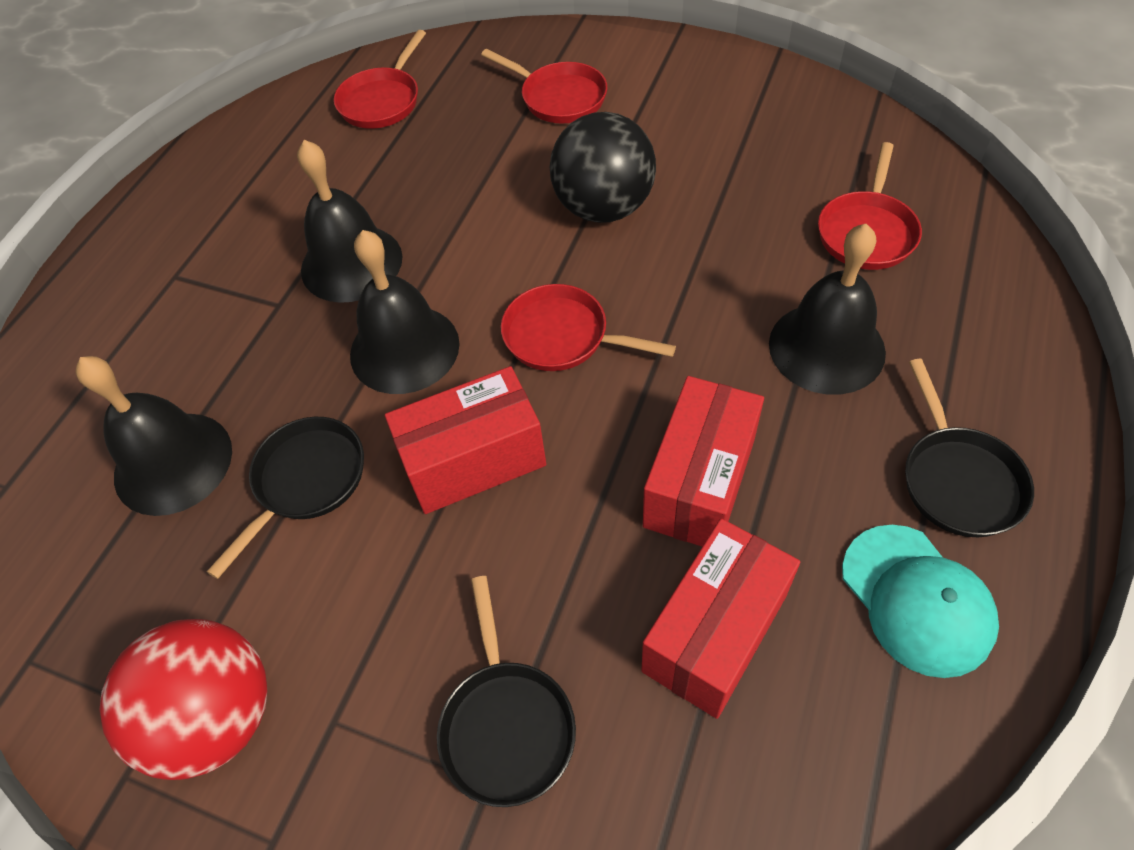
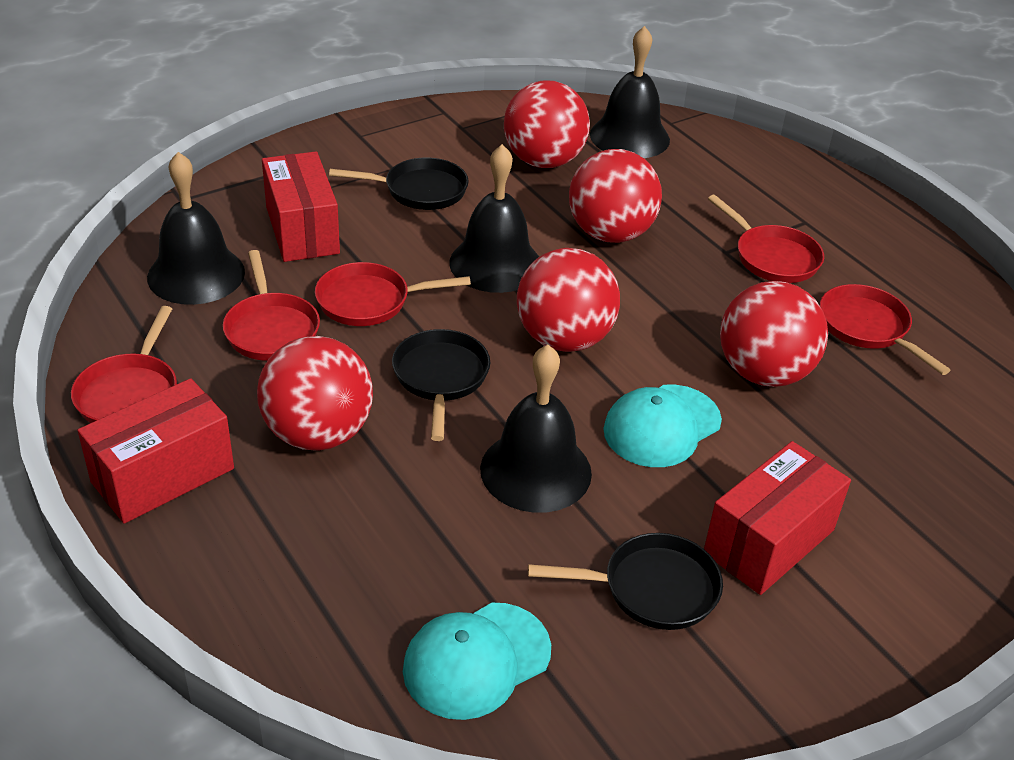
black ball: [550,112,656,223] = 1 -> none = 0
red ball: [100,619,267,780] = 1 -> [257,336,373,450] [504,80,590,168] [517,248,620,352] [569,149,662,243] [720,281,828,387] = 5
red pan: [334,30,426,129] [481,49,607,123] [501,284,676,371] [818,142,922,270] = 4 -> [71,306,177,423] [223,250,320,361] [315,262,471,326] [708,195,824,283] [820,284,950,375] = 5
turquoise cap: [842,525,999,678] = 1 -> [403,603,551,720] [603,384,722,467] = 2

